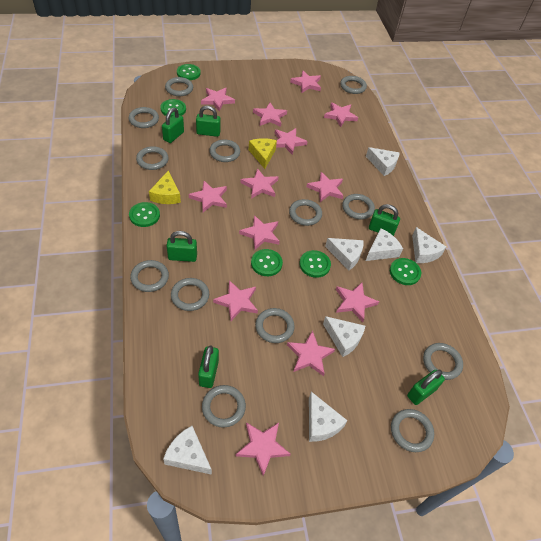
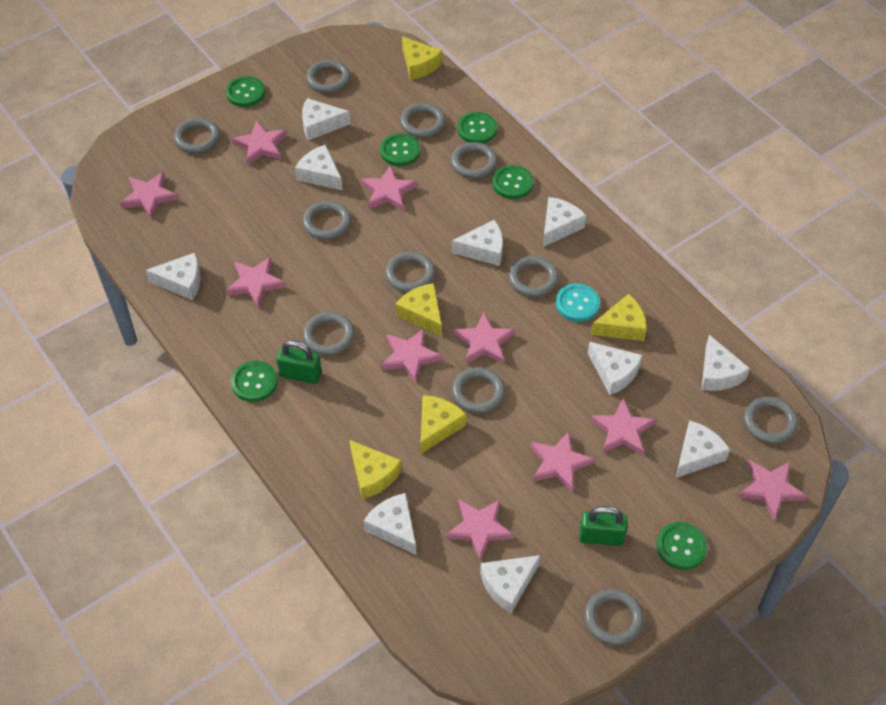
green padlock: [162,108,184,143] [167,231,197,262] [196,106,221,137] [198,345,219,388] [369,204,400,236] [407,370,445,405] = 6 -> [277,340,322,384] [579,506,628,546] = 2
grey ring: [129,107,159,128] [130,260,169,292] [136,146,169,170] [165,77,193,96] [171,278,209,311] [202,385,246,428] [209,139,240,162] [255,308,295,343] [289,199,322,226] [340,76,367,94] [342,194,375,219] [391,409,434,452] [423,343,463,380] = 13 -> [174,118,220,153] [303,201,351,240] [303,312,354,355] [306,60,350,93] [385,252,435,292] [400,103,446,138] [451,142,497,179] [452,367,505,413] [509,256,559,297] [584,589,644,645] [744,397,798,444] = 11
pink star: [189,181,227,212] [201,88,235,111] [213,280,258,321] [236,422,291,476] [239,215,280,250] [240,168,278,199] [253,103,287,127] [275,128,308,155] [287,331,335,376] [290,70,321,93] [306,172,344,202] [324,102,358,127] [336,282,379,322] = 13 -> [120,172,179,219] [225,257,286,308] [232,120,287,165] [361,165,417,211] [381,329,442,383] [446,499,514,561] [454,312,515,364] [531,431,595,492] [590,398,656,455] [738,460,807,520] = 10
turquoise button: none = 0 -> [556,284,600,322] = 1
white cheese: [163,426,212,475] [309,392,348,442] [323,316,365,357] [325,238,364,270] [366,147,400,176] [366,229,403,261] [412,227,446,263] = 7 -> [146,253,201,300] [295,145,343,190] [302,98,350,140] [364,493,416,555] [452,220,503,266] [480,555,540,613] [543,197,586,247] [588,342,642,395] [676,421,730,478] [701,335,750,391] = 10
yellow cheese: [149,171,181,204] [249,138,277,169] = 2 -> [350,440,402,499] [396,283,442,337] [402,36,442,80] [421,395,466,454] [591,294,647,341] = 5

